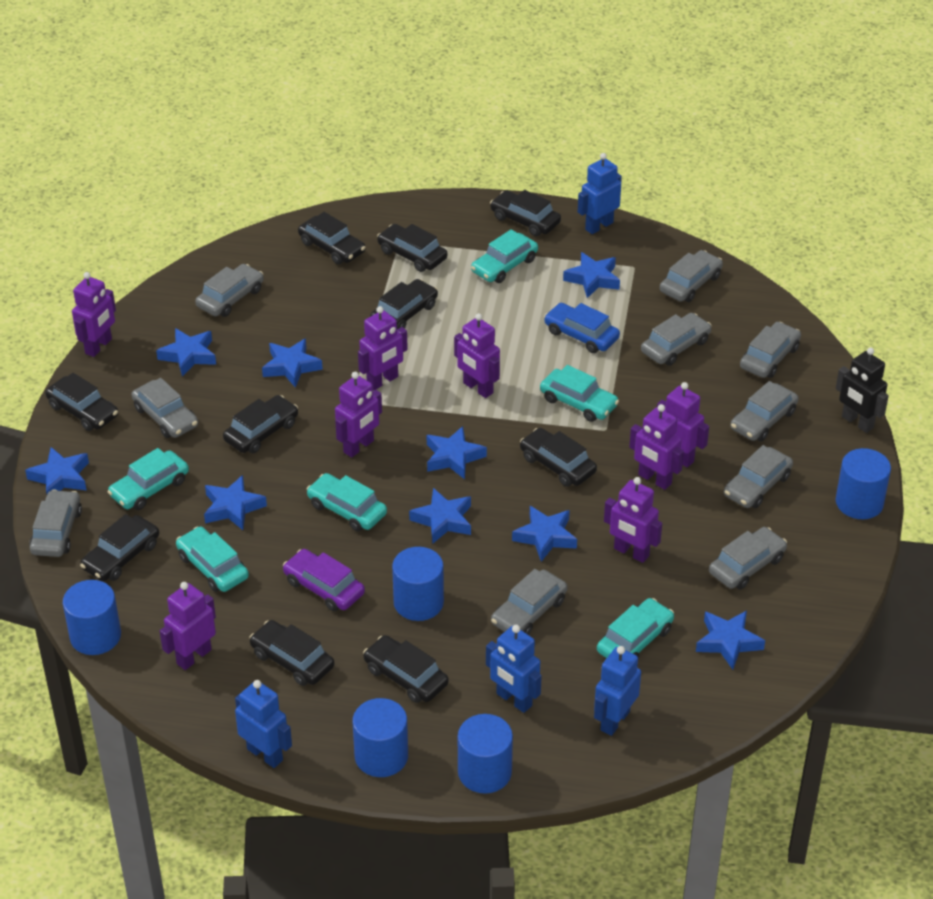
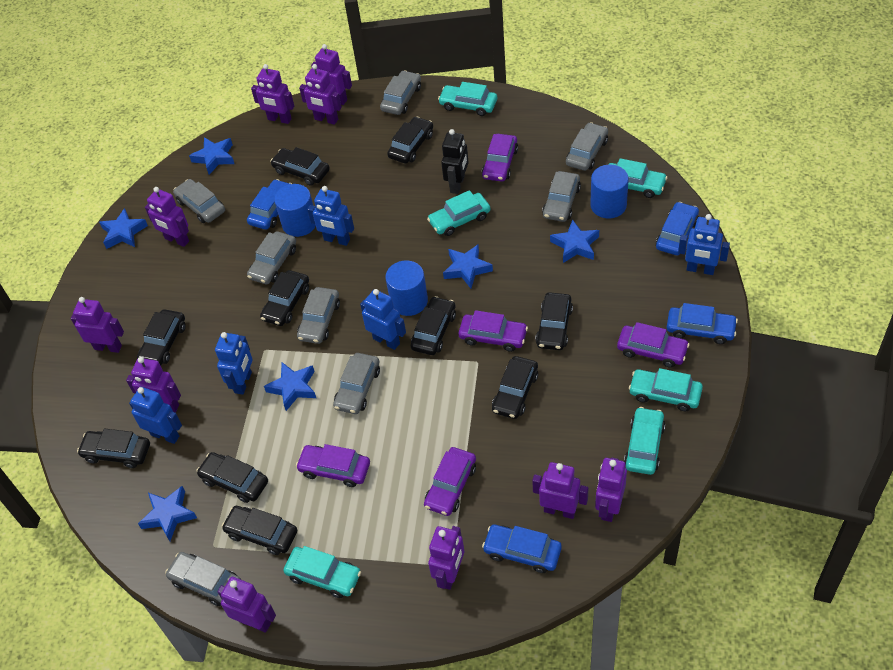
blue car: [544,303,620,353] = 1 -> [247,179,292,230] [482,524,562,573] [656,202,699,255] [667,303,738,344] = 4
blue cylinder: [63,580,121,655] [353,698,408,777] [392,547,444,621] [458,714,513,794] [836,448,891,519] = 5 -> [274,184,316,237] [385,260,428,316] [590,165,629,218] = 3
blue robot: [235,680,292,768] [486,625,542,713] [578,153,622,234] [594,646,641,736] = 4 -> [129,387,182,444] [215,332,253,394] [307,186,354,246] [360,289,406,350] [678,214,730,275] = 5
blue star: [25,447,89,493] [156,328,216,377] [204,475,267,530] [262,339,323,388] [409,488,471,544] [427,426,487,479] [512,506,577,562] [563,252,620,298] [696,610,765,670] = 9 -> [99,208,148,249] [138,486,197,541] [189,137,234,175] [264,362,316,411] [443,245,493,288] [550,219,599,263] = 6
grey car: [29,490,82,557] [131,378,198,438] [195,264,264,317] [491,569,567,635] [641,313,712,366] [660,250,723,302] [709,527,787,590] [724,445,793,508] [730,381,799,441] [740,322,801,378] = 10 -> [165,552,241,606] [173,179,225,223] [247,231,296,284] [297,287,340,344] [333,353,380,414] [380,70,421,115] [542,171,581,222] [566,122,608,171] = 8
purple car: [283,549,365,611] = 1 -> [296,444,370,487] [424,447,476,516] [459,310,528,352] [482,134,518,182] [617,322,690,368] = 5
purple robot: [72,272,116,357] [160,582,216,670] [335,372,382,458] [358,306,408,390] [454,313,500,398] [604,477,662,563] [629,404,684,490] [657,382,709,468] = 8 -> [71,297,124,353] [126,357,181,412] [145,187,189,247] [217,577,276,633] [251,64,294,124] [299,64,342,125] [311,44,352,105] [428,526,464,590] [532,462,588,519] [595,458,627,522] = 10

